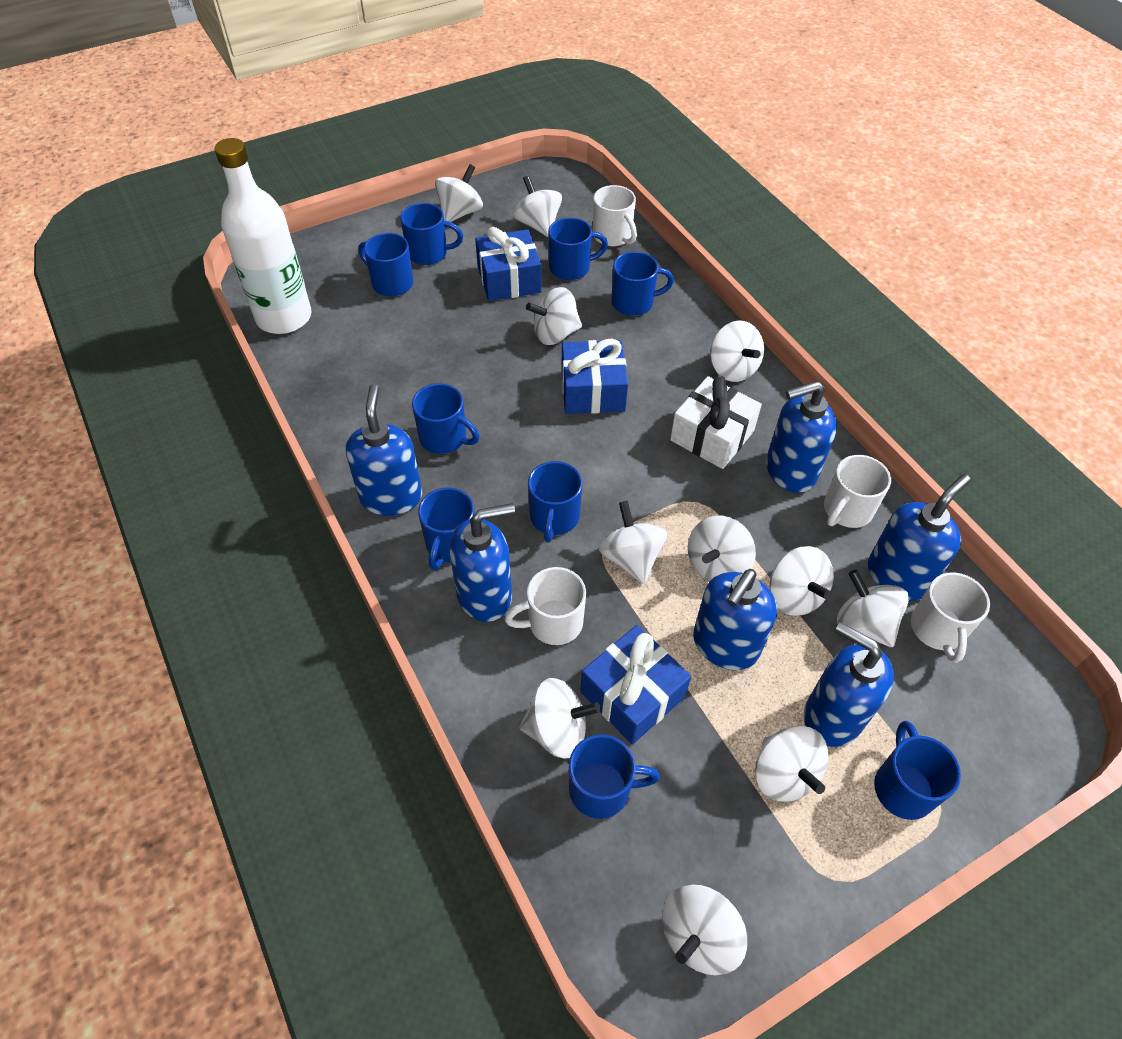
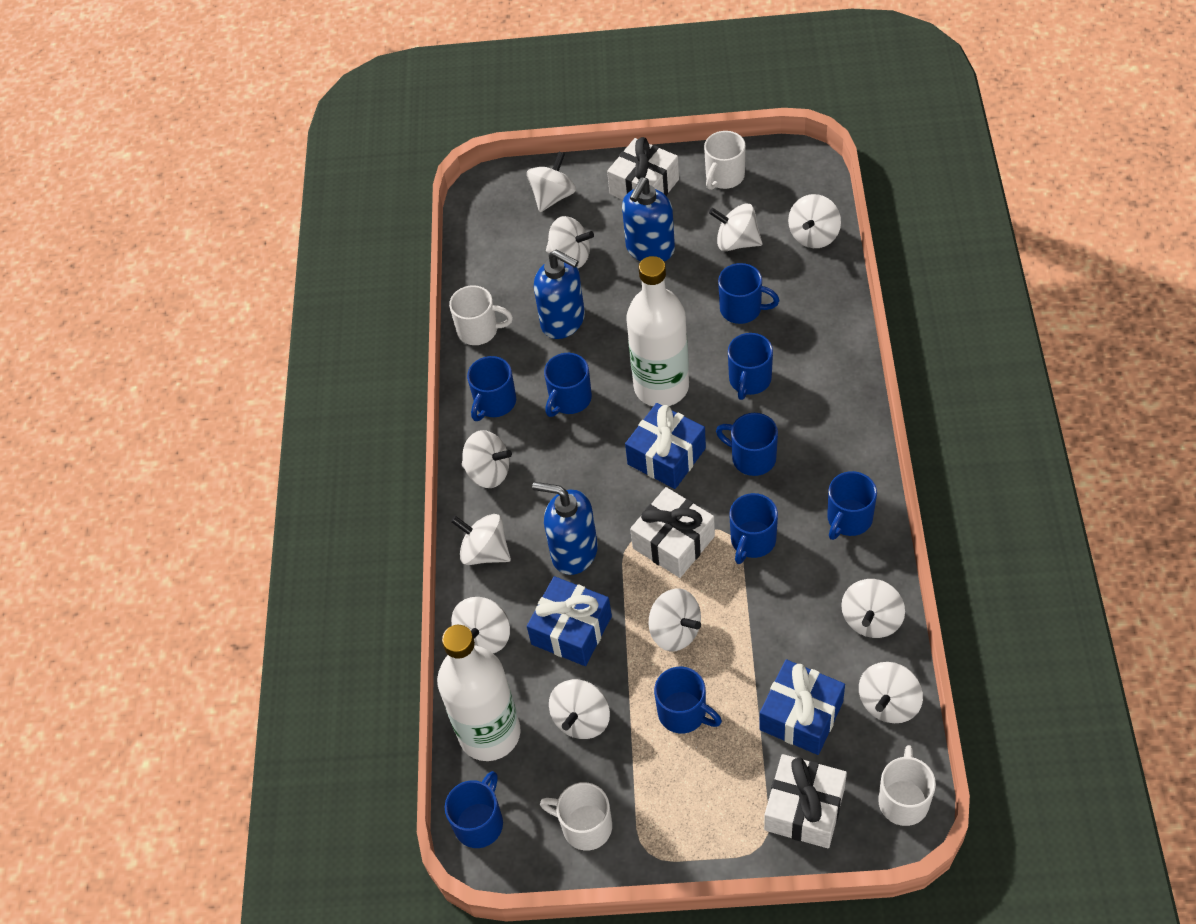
blue soap dispenser: [346,384,422,516] [449,503,515,622] [693,569,777,670] [766,381,837,493] [804,622,894,747] [868,474,971,601] = 6 -> [532,482,598,575] [534,250,585,339] [622,178,675,261] = 3
white bottle: [215,138,312,334] = 1 -> [437,625,521,761] [626,256,689,406] = 2
white gift: [670,376,762,469] = 1 -> [607,137,679,200] [630,487,715,578] [764,754,847,848] = 3

